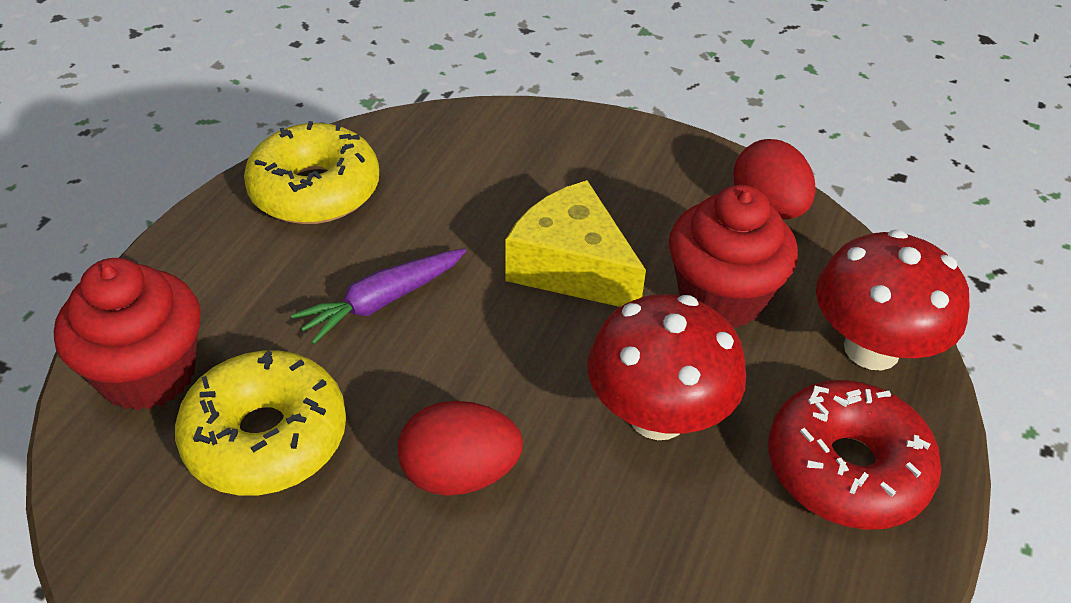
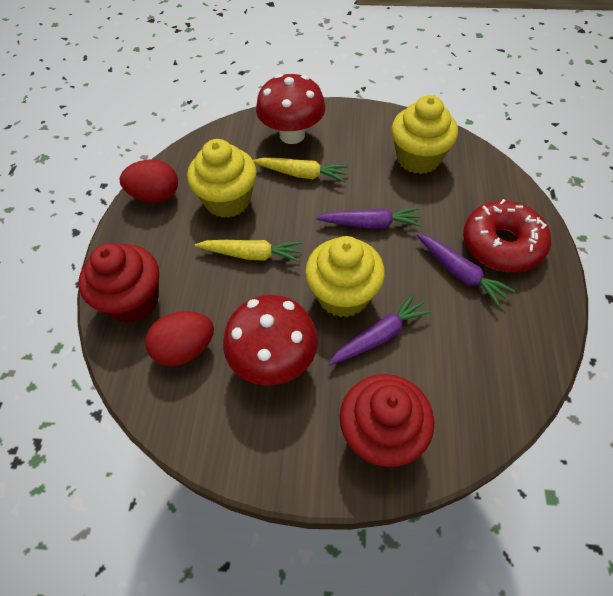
purple carrot: [291,248,466,344] = 1 -> [316,207,422,229] [328,293,432,365] [417,234,515,307] = 3
yellow carrot: none = 0 -> [195,240,302,262] [253,158,349,182] = 2
yellow cheese: [505,180,646,307] = 1 -> none = 0
yellow cupcake: none = 0 -> [187,139,257,218] [305,236,385,317] [391,95,458,174] = 3
yellow donut: [175,350,346,496] [244,121,379,224] = 2 -> none = 0

